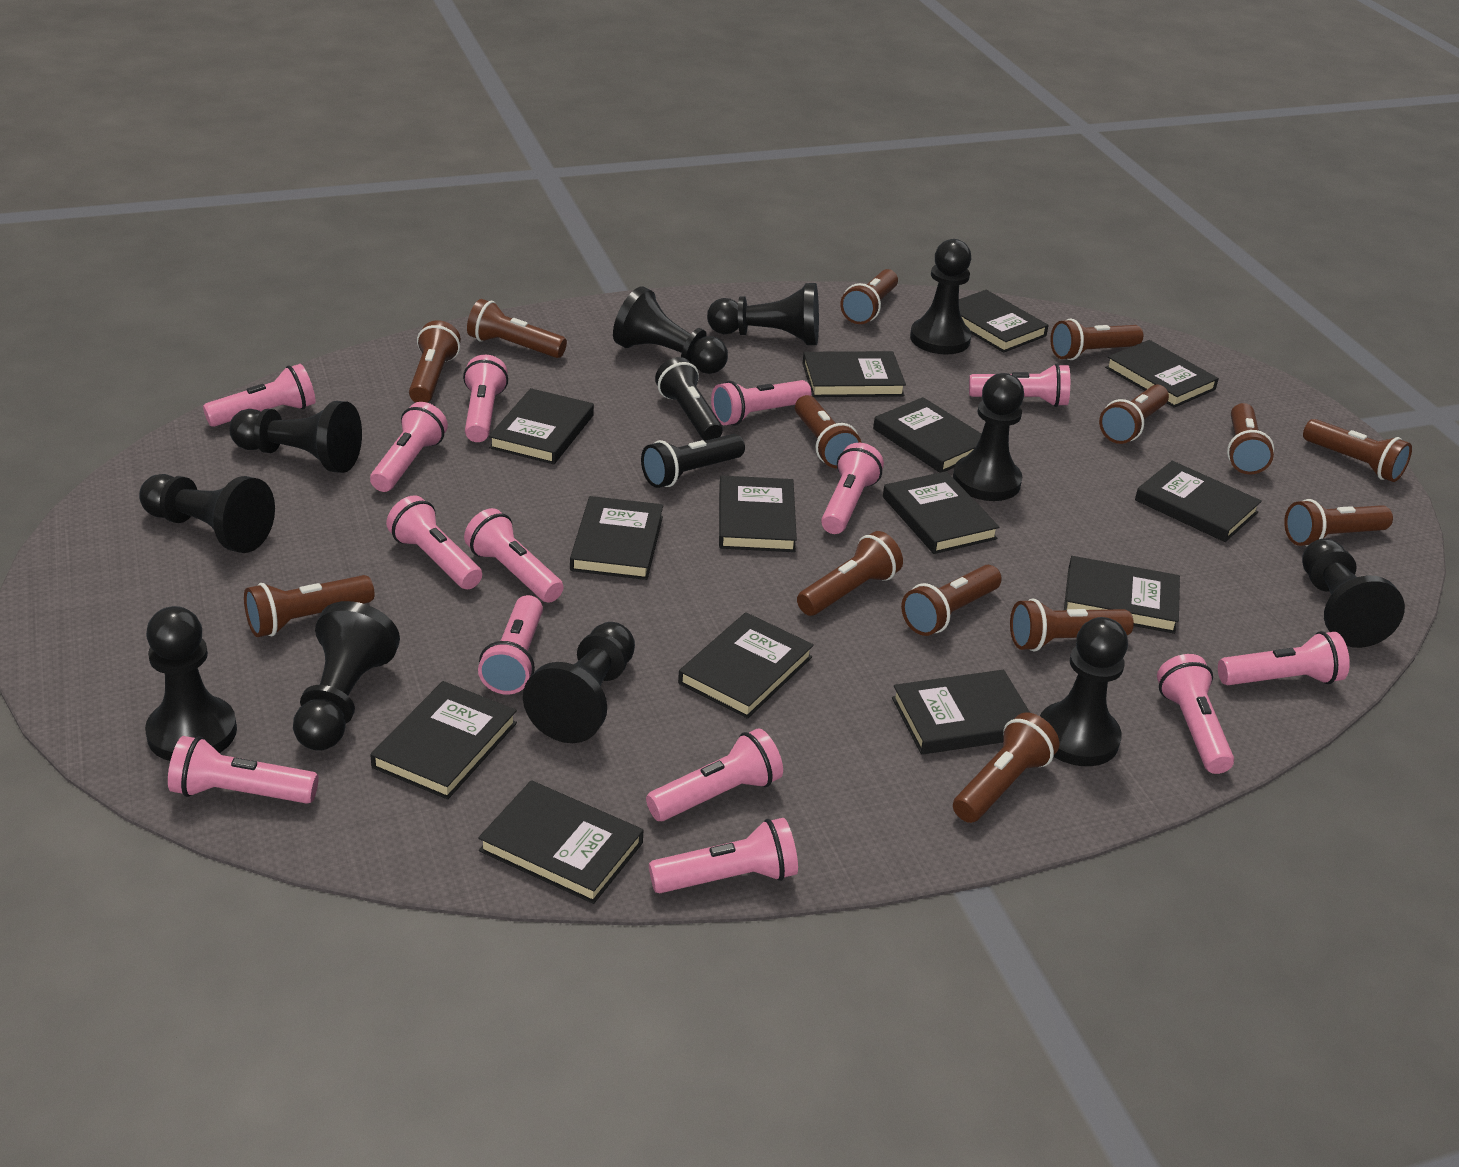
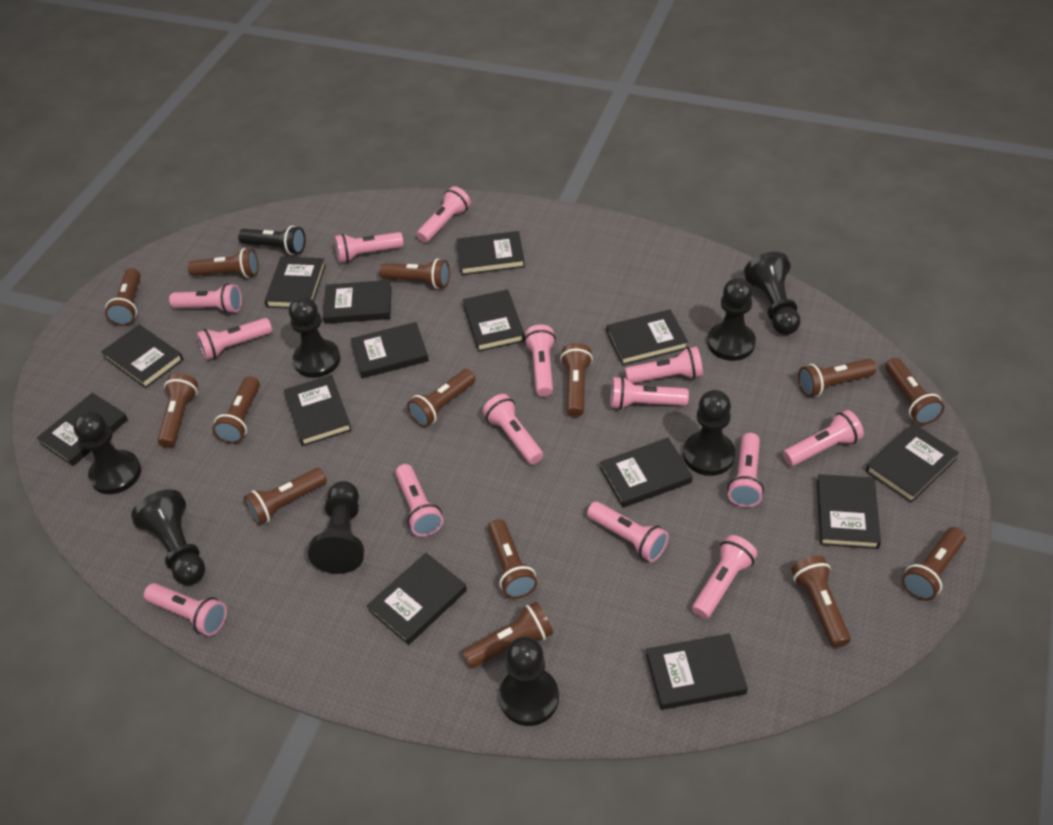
black flashlight: [641,434,745,488] [655,357,723,441] = 2 -> [238,226,306,255] = 1
black pawn: [139,474,275,553] [145,606,237,761] [230,401,362,473] [293,601,400,751] [523,622,635,743] [613,286,728,374] [707,283,819,345] [910,239,972,355] [953,373,1024,501] [1040,617,1128,766] [1302,538,1405,648] = 11 -> [73,411,141,494] [131,490,205,585] [289,297,340,378] [308,481,364,574] [499,636,559,726] [683,390,735,476] [708,278,756,361] [744,252,800,335] = 8

